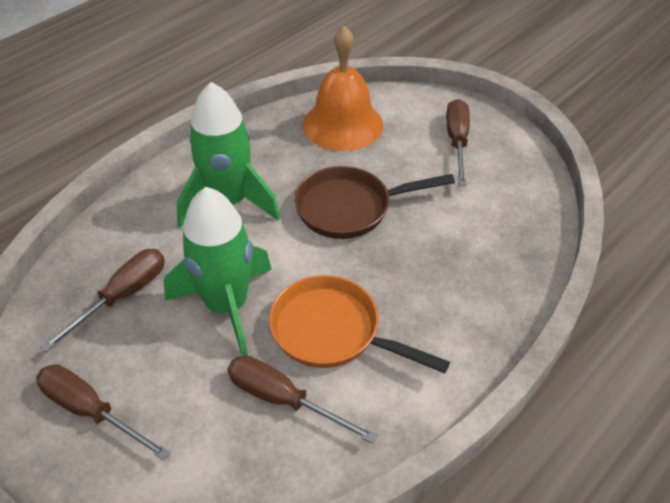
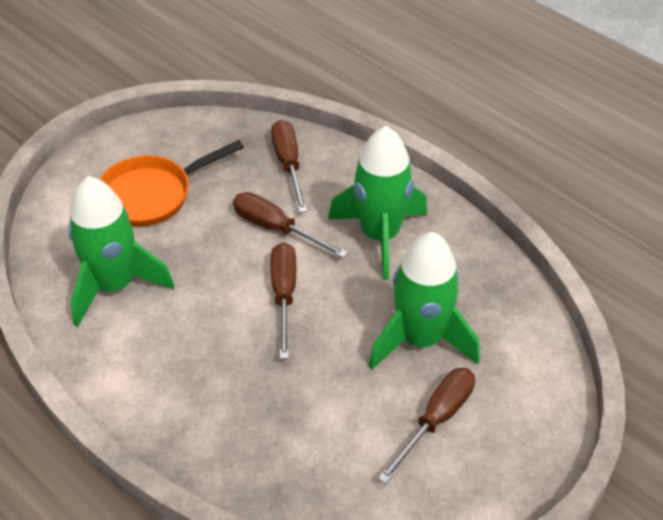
brown pan: [294,166,455,239] = 1 -> none = 0
green rocket: [164,187,272,356] [177,82,280,228] = 2 -> [68,176,174,327] [328,126,427,280] [369,232,480,370] = 3
orange bell: [303,26,384,151] = 1 -> none = 0

